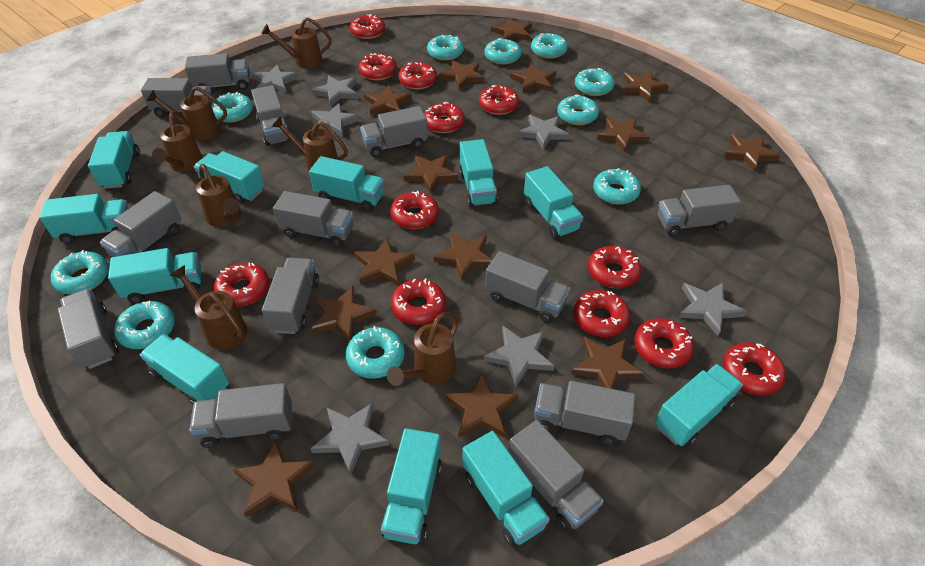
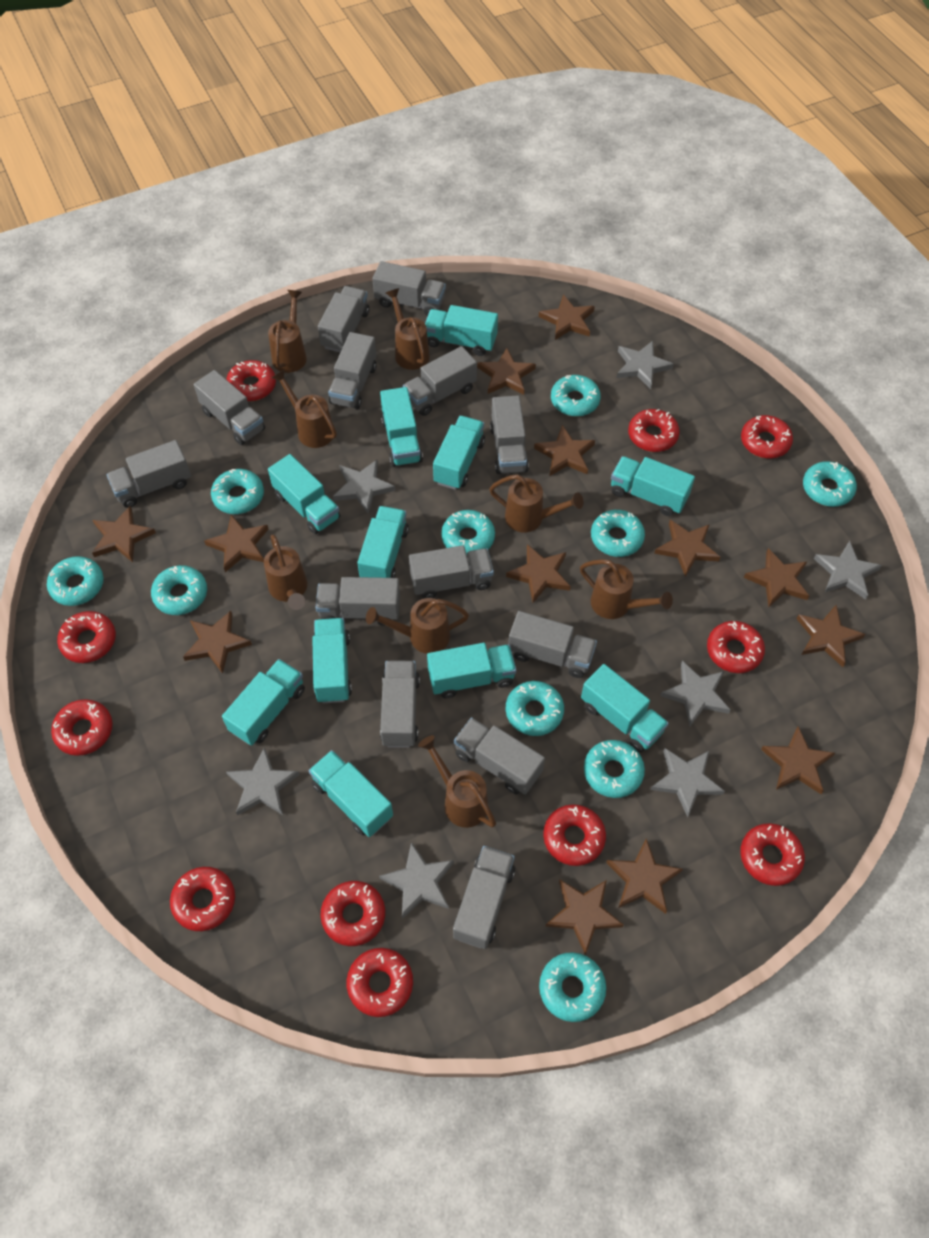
brown star: [233,439,315,518] [311,286,377,340] [354,238,415,286] [364,85,412,116] [403,155,458,193] [434,233,492,281] [439,60,485,90] [445,372,519,438] [491,17,532,41] [510,63,556,93] [571,336,644,389] [597,117,650,153] [621,71,668,101] [724,134,780,171] = 14 -> [92,506,156,562] [183,611,252,674] [204,515,268,572] [477,348,536,395] [506,544,571,603] [534,425,595,477] [539,294,595,340] [546,880,624,955] [606,838,683,914] [654,520,721,577] [744,548,809,607] [761,726,835,794] [796,605,865,667] = 13
brown watering can: [147,86,227,141] [152,111,203,172] [170,265,247,350] [196,164,241,227] [261,17,332,68] [272,116,348,171] [387,312,459,386] = 7 -> [264,534,307,610] [268,290,307,373] [272,370,337,448] [366,598,469,654] [386,288,430,370] [418,735,496,828] [489,474,584,533] [580,559,673,619] = 8
red donut: [214,263,269,307] [350,14,385,39] [358,53,397,80] [390,191,439,229] [391,278,446,325] [398,62,437,90] [424,102,465,133] [479,85,519,115] [574,290,630,337] [588,246,641,288] [634,318,694,369] [722,342,786,396] = 12 -> [51,699,113,756] [57,611,116,663] [170,867,235,931] [226,360,276,401] [321,881,385,946] [346,948,413,1017] [543,804,606,866] [628,409,680,452] [707,621,765,673] [740,823,805,886] [741,415,793,458] = 11

